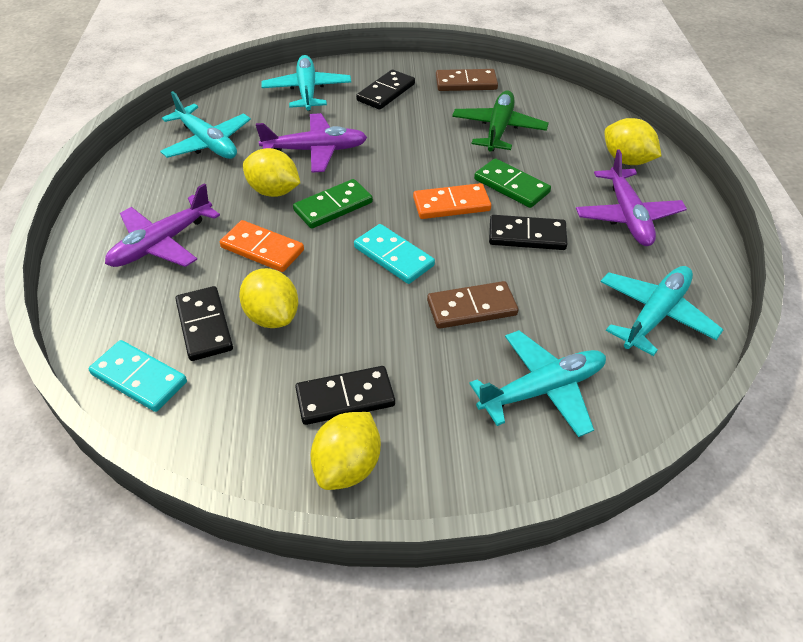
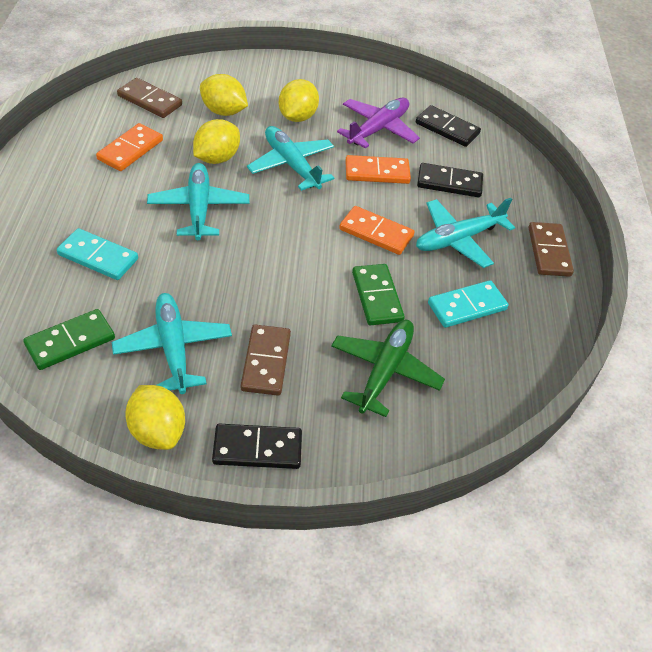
black domino: [175,286,233,361] [295,366,395,425] [356,70,415,110] [489,215,567,250] = 4 -> [212,424,302,469] [416,105,481,147] [417,163,483,197] = 3
brown domino: [427,281,518,329] [436,69,498,91] = 2 -> [117,78,182,118] [241,325,291,396] [528,222,574,277] = 3
orange domino: [220,220,304,272] [413,183,491,219] = 2 -> [96,123,163,171] [339,206,414,255] [345,155,411,184] = 3
purple plane: [105,183,220,267] [256,113,367,173] [576,149,687,246] = 3 -> [337,98,420,149] = 1

